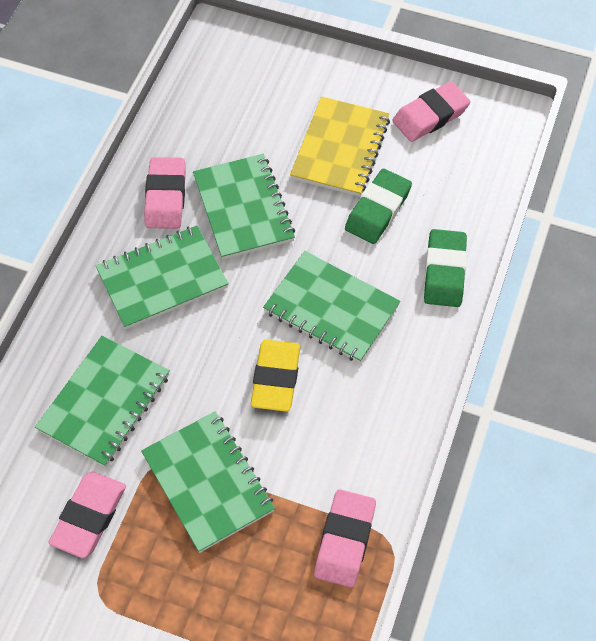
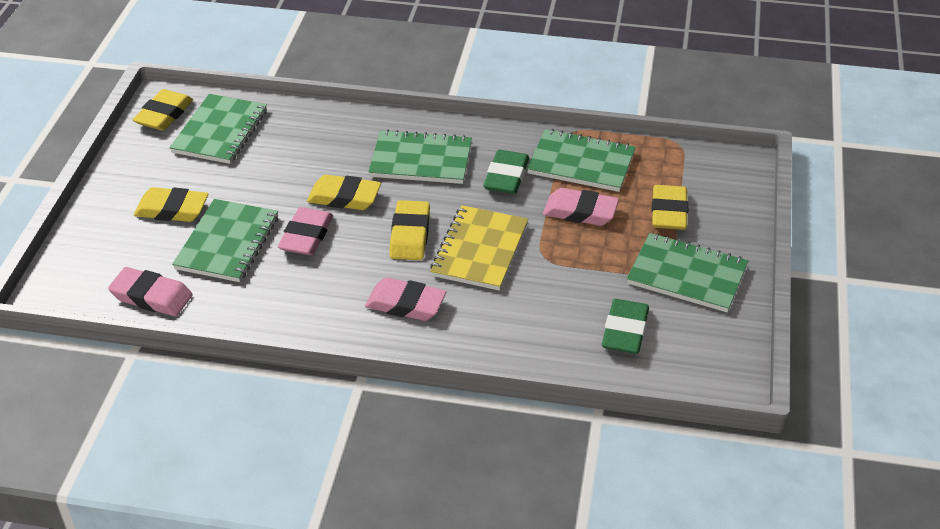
yellow eraser: [251,340,300,412] = 1 -> [133,89,193,131] [134,187,209,222] [307,174,381,210] [389,200,430,260] [652,185,688,230] = 5

